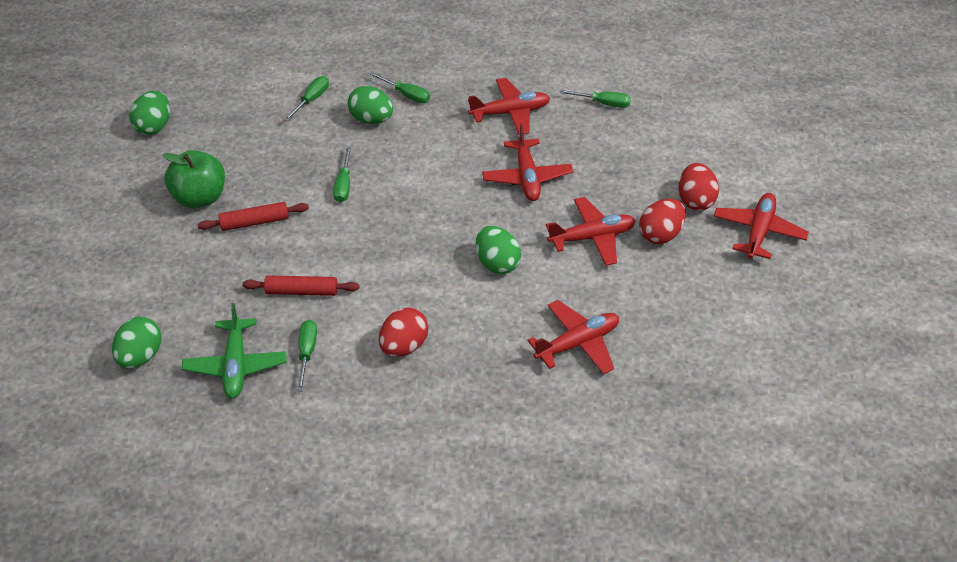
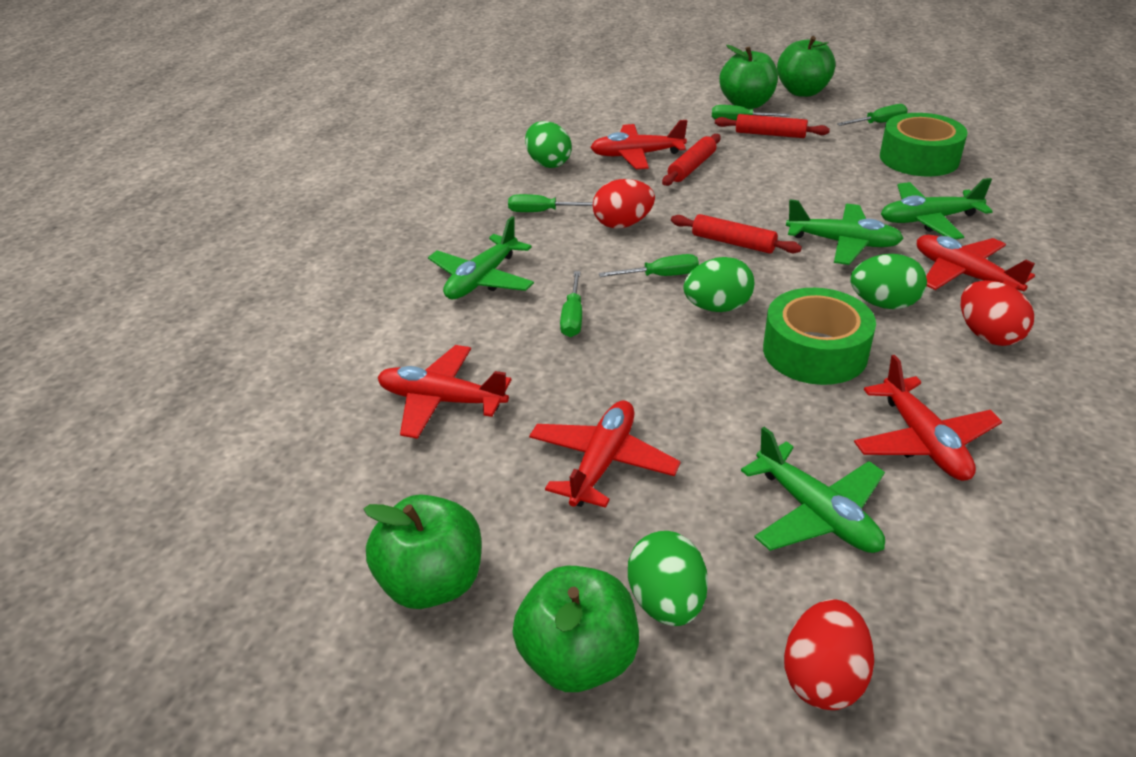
green apple: [163,150,225,208] = 1 -> [364,494,482,609] [512,566,639,692] [719,45,778,109] [777,36,836,97] = 4
green plane: [182,303,287,398] = 1 -> [428,216,534,299] [741,427,885,553] [786,199,904,265] [881,178,993,239] = 4
green tape: none = 0 -> [763,288,876,385] [880,113,968,177] = 2
red rolling pin: [198,202,309,231] [242,275,359,296] = 2 -> [662,134,721,186] [671,214,802,254] [715,114,830,138] = 3

